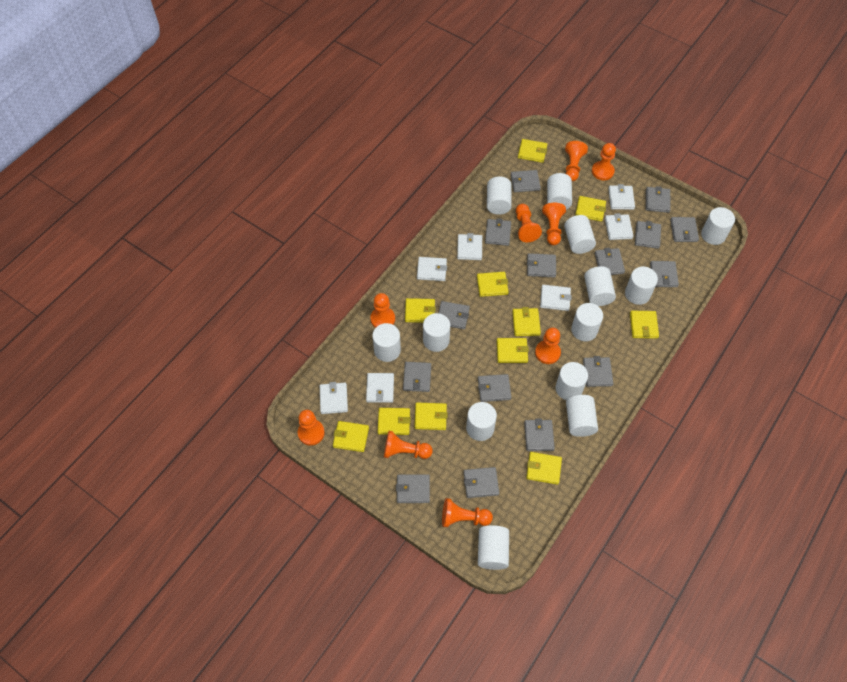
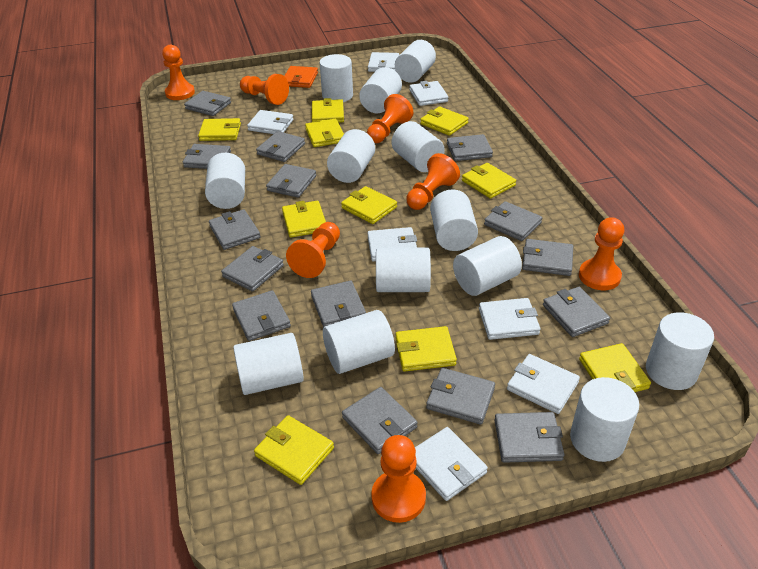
orange pawn: [298,410,325,446] [370,293,395,328] [384,431,433,459] [442,498,493,527] [516,204,542,242] [535,328,561,364] [542,203,566,245] [565,141,588,181] [592,143,616,180] = 9 -> [162,45,195,100] [240,74,289,105] [286,222,340,278] [367,94,413,143] [371,435,426,523] [406,153,460,210] [579,217,624,290] = 7
orange wallet: none = 0 -> [285,66,318,88] = 1
yellow wallet: [333,421,369,452] [378,408,411,435] [405,298,436,323] [415,403,447,430] [477,272,508,297] [497,338,529,363] [512,307,541,336] [518,139,547,163] [526,452,562,485] [575,196,606,222] [630,311,659,339] = 11 -> [198,118,241,141] [254,415,334,485] [282,201,326,238] [305,119,344,147] [312,98,344,123] [341,186,397,224] [396,326,457,372] [420,107,469,136] [462,163,516,199] [579,343,651,392] = 10

